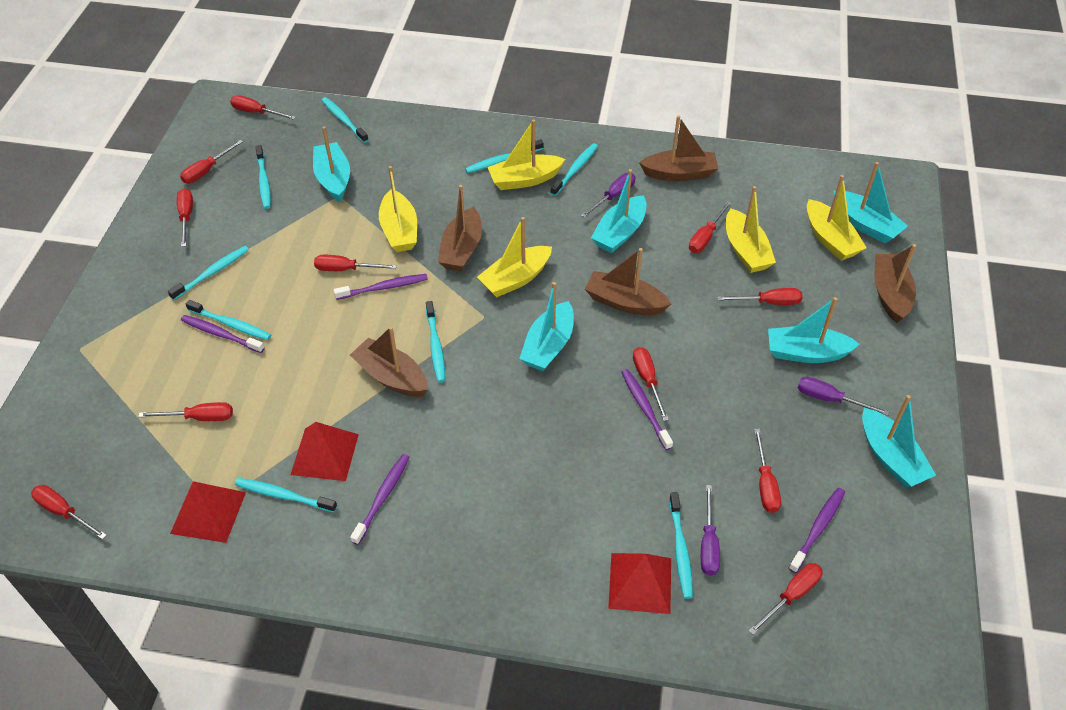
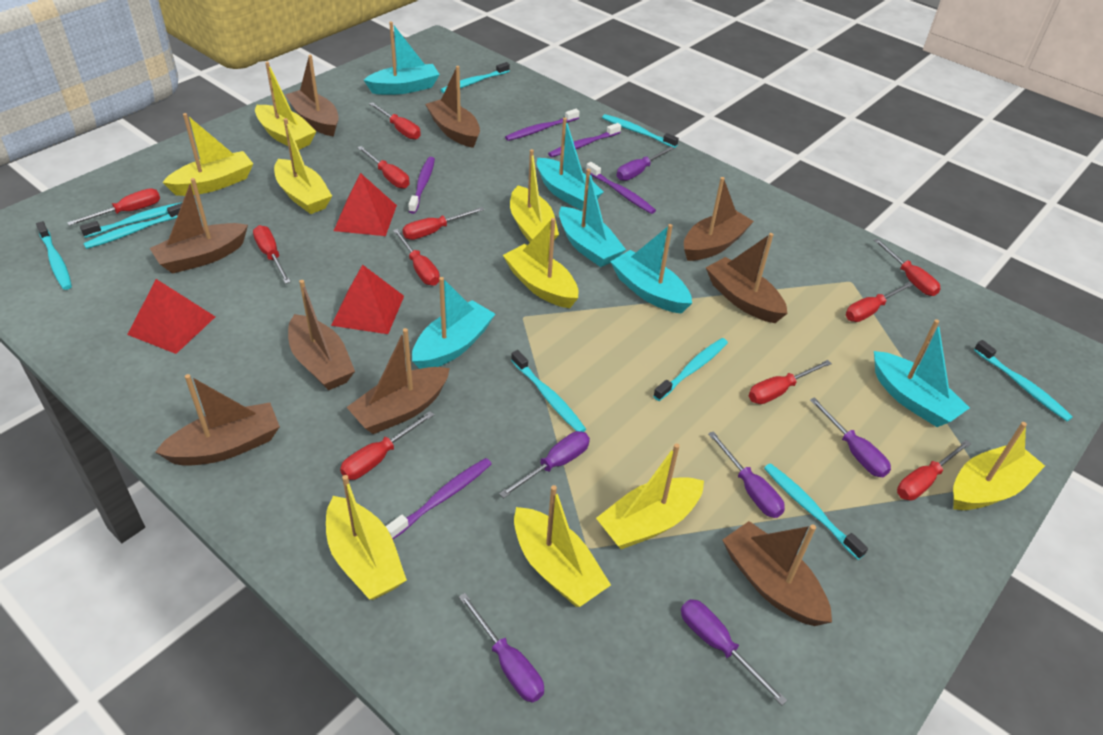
brown boat: [350,326,428,397] [438,185,482,272] [585,248,671,315] [639,115,718,181] [875,244,916,323] = 5 -> [149,178,248,274] [155,374,280,466] [285,55,339,137] [288,280,355,390] [347,328,450,434] [425,66,480,148] [684,177,754,261] [706,233,787,323] [723,521,832,626] = 9
purple screwdriver: [581,173,635,218] [701,485,720,576] [798,377,889,416] = 3 -> [459,593,544,703] [499,431,590,498] [617,146,675,181] [681,599,787,705] [708,431,785,518] [810,397,891,477] = 6
yellow boat: [379,166,417,252] [477,217,552,297] [488,119,565,190] [726,186,776,273] [807,175,867,261] = 5 -> [162,113,253,196] [255,62,316,150] [274,118,332,214] [326,475,407,600] [503,218,579,308] [510,149,559,242] [514,485,611,607] [596,443,704,549] [953,422,1045,510] = 9

